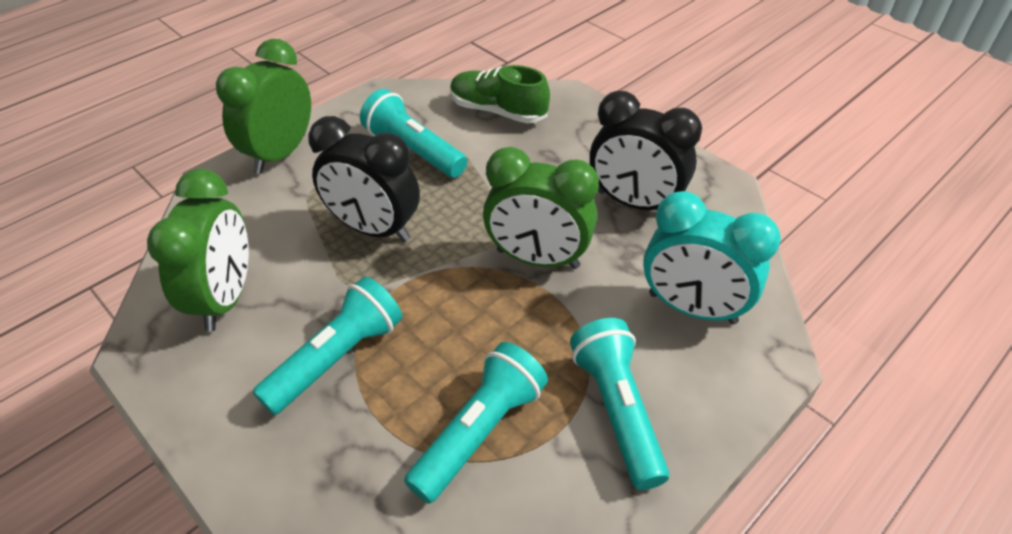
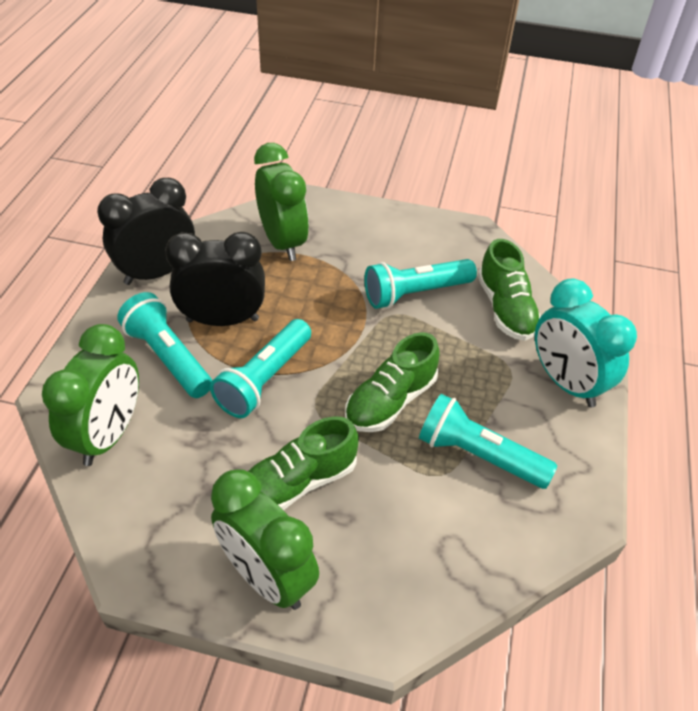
green shoe: [450,65,550,123] = 1 -> [248,416,359,510] [345,332,440,432] [478,239,541,341] = 3

